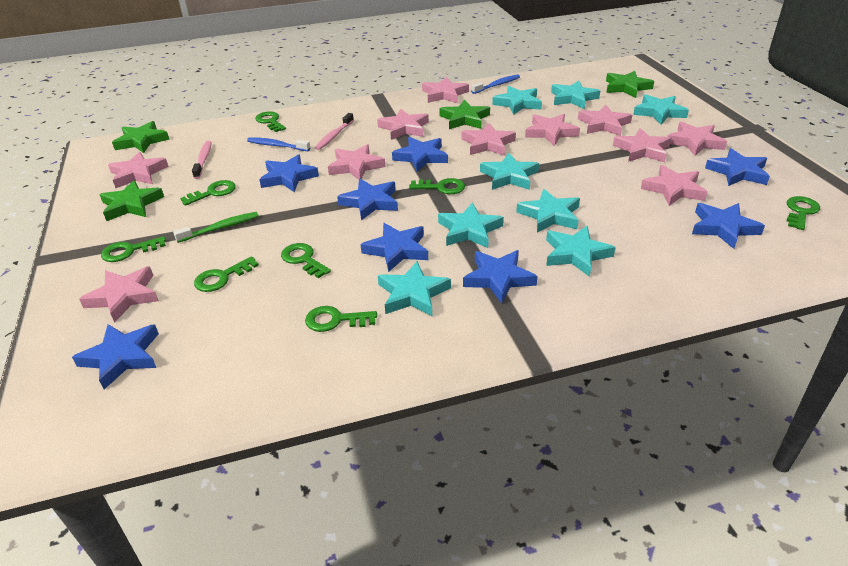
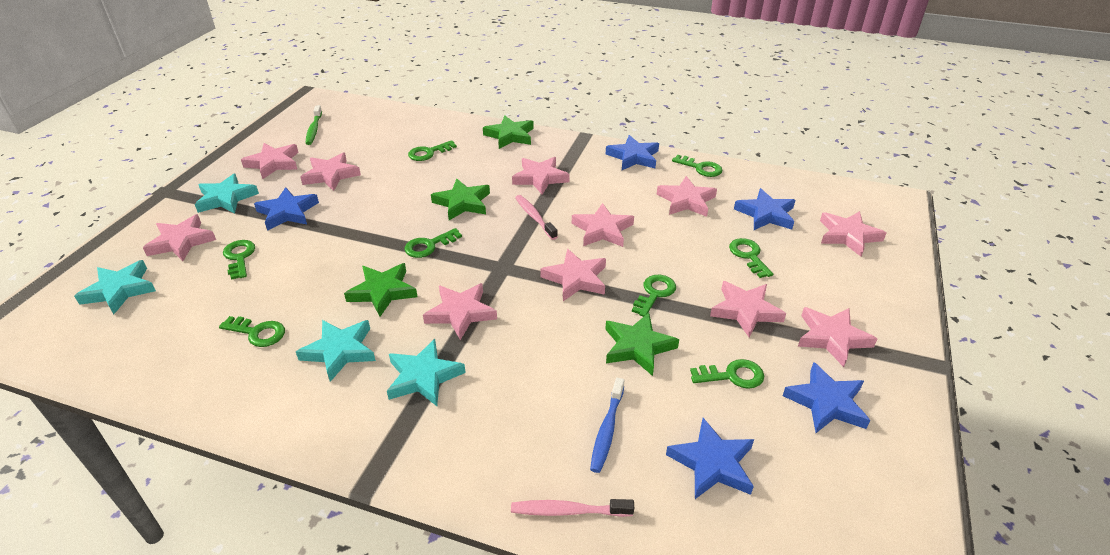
blue star: [72,324,159,389] [259,154,319,192] [337,179,398,220] [361,223,428,272] [392,137,448,172] [463,250,538,303] [692,203,765,249] [705,148,770,186] = 8 -> [254,187,319,231] [606,135,659,170] [666,418,754,499] [734,188,795,230] [783,362,870,433] = 5
blue toothbrush: [247,137,310,151] [471,74,520,94] = 2 -> [590,378,624,473] = 1
turquoise star: [378,261,451,317] [438,203,504,248] [480,153,539,190] [492,86,542,115] [516,189,580,233] [546,226,616,277] [551,81,600,109] [633,94,689,124] = 8 -> [74,260,156,314] [195,174,259,213] [296,320,376,382] [387,339,466,406] = 4

